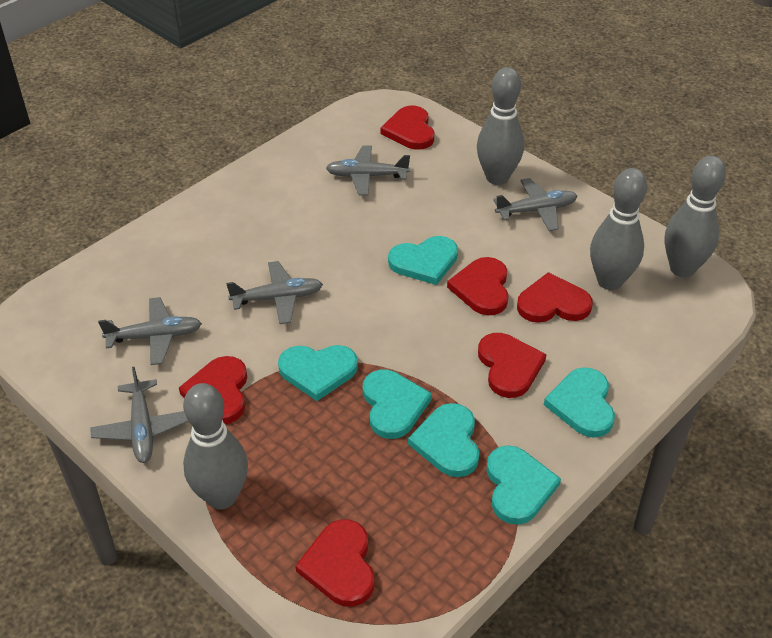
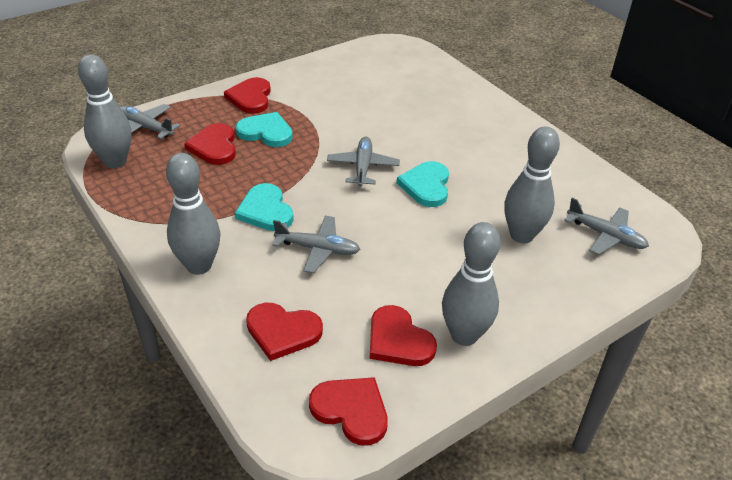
grey plane: [90,367,188,463] [98,297,202,365] [226,261,323,324] [326,145,410,196] [493,178,577,231] = 5 -> [120,104,180,139] [272,216,360,273] [327,137,400,187] [564,198,649,255] = 4
red heart: [179,356,247,424] [295,519,375,607] [381,106,434,150] [447,257,509,315] [478,333,547,398] [517,272,593,323] = 6 -> [184,123,236,165] [224,77,271,114] [246,303,323,361] [309,377,388,446] [370,305,437,366] = 5
turquoise heart: [278,345,358,401] [363,370,432,439] [388,236,458,285] [408,403,479,477] [486,445,561,525] [544,367,615,438] = 6 -> [235,183,294,231] [236,112,293,147] [397,161,449,207] = 3

